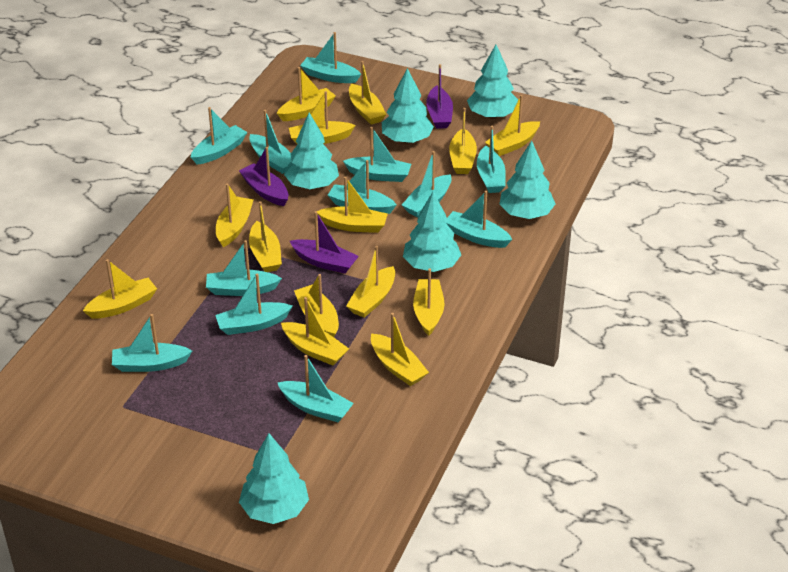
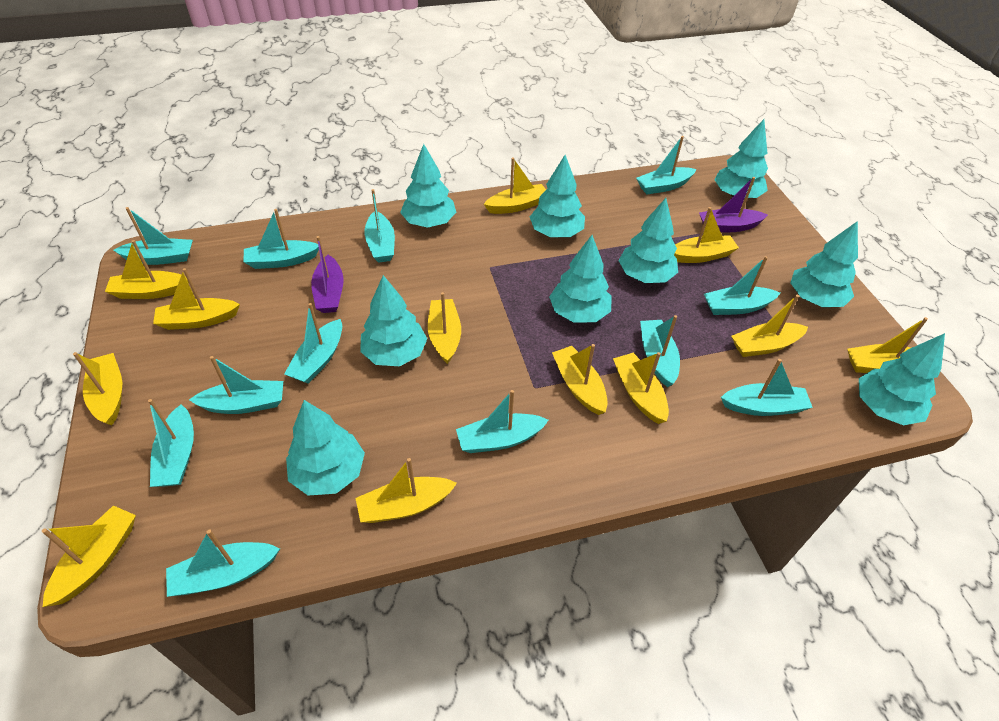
purple boat: [239,147,288,206] [290,211,359,274] [426,64,453,129] = 3 -> [311,236,344,313] [699,177,768,232] = 2
turquoise tree: [239,433,309,524] [284,113,339,189] [382,68,434,143] [403,191,461,272] [467,45,518,119] [499,141,556,219] = 6 -> [286,400,365,496] [360,275,427,366] [400,144,456,228] [530,155,585,237] [549,235,612,323] [618,198,678,283] [714,119,768,198] [790,221,858,307] [859,333,945,425] = 9
yellow boat: [83,259,157,319] [216,184,254,247] [249,201,282,272] [277,67,336,121] [281,297,349,365] [289,91,356,145] [294,274,339,337] [317,177,388,233] [346,246,395,318] [349,61,387,125] [371,313,429,386] [413,269,444,336] [449,108,477,174] [485,95,540,156] = 14 -> [42,505,136,607] [73,352,122,425] [105,240,189,299] [153,268,240,330] [355,458,457,523] [428,292,461,364] [484,157,546,214] [552,344,608,415] [613,352,669,424] [674,207,739,263] [731,295,808,357] [847,317,928,373] = 12

